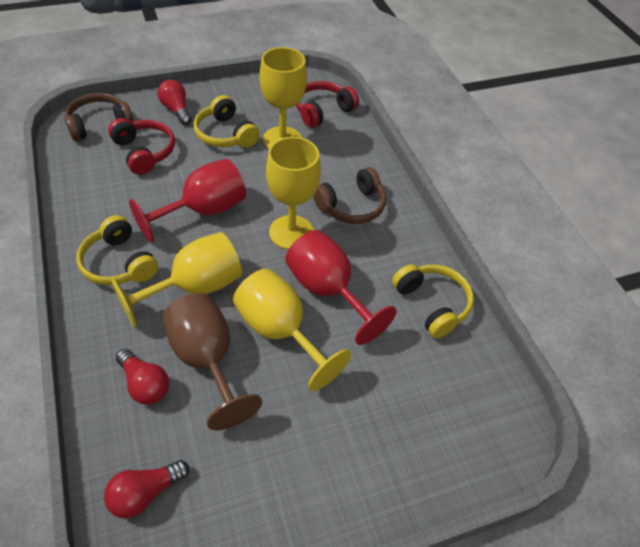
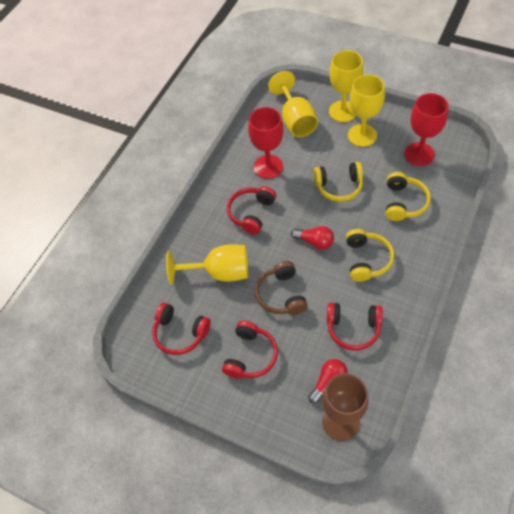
brown headphones: [65,93,134,141] [313,167,386,224] = 2 -> [255,261,308,315] = 1
red headphones: [108,118,175,175] [296,81,359,128] = 2 -> [152,303,211,355] [222,321,278,378] [227,186,276,234] [327,302,383,351] = 4
red light bulb: [104,460,189,519] [116,349,169,404] [158,80,191,125] = 3 -> [291,226,334,250] [308,359,348,404] = 2

